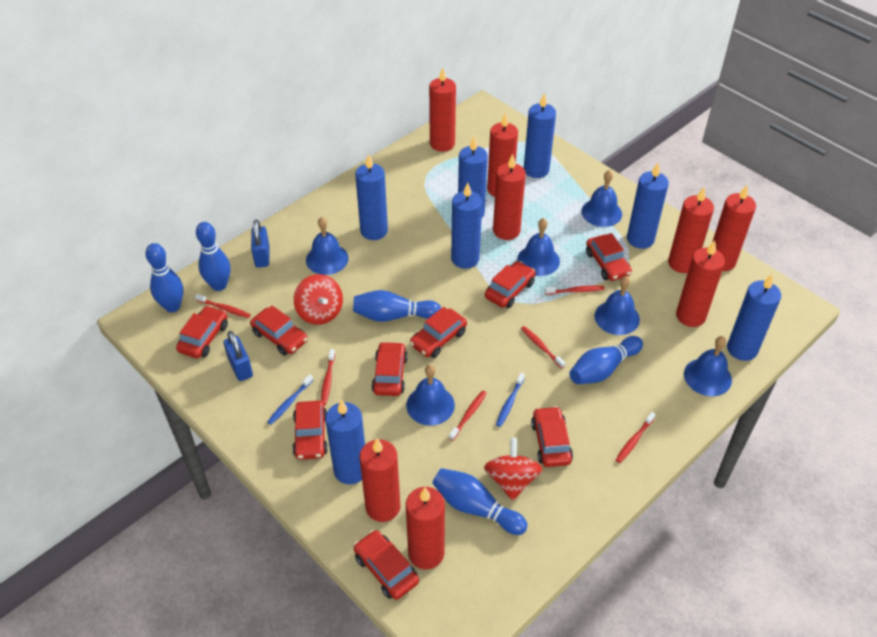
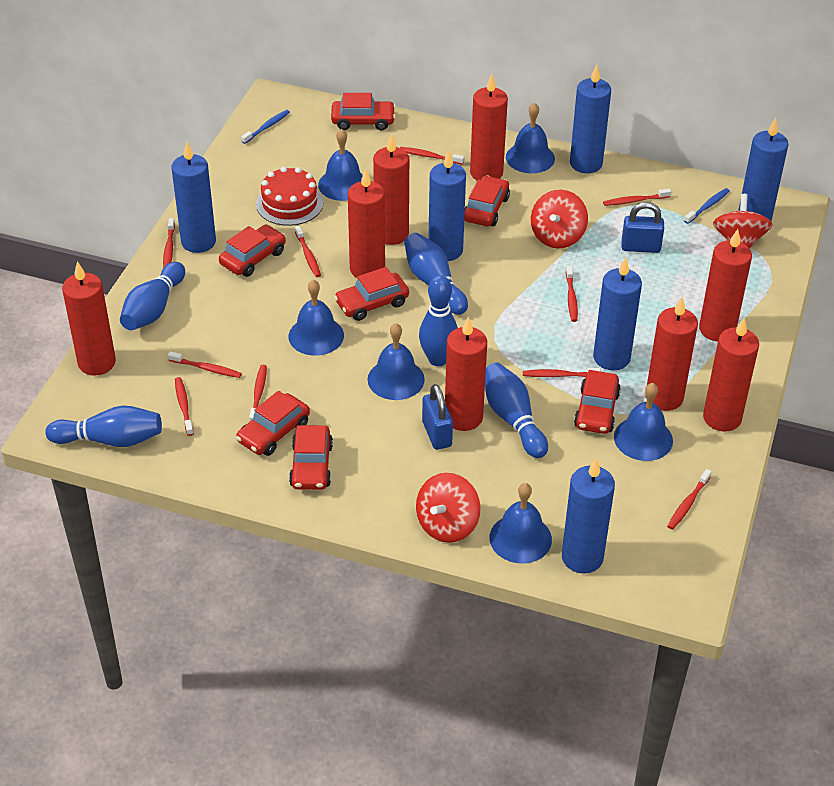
blue candle: [325,400,365,484] [355,154,388,240] [451,182,482,269] [458,137,488,219] [524,93,556,178] [627,163,669,249] [727,274,781,361] = 7 -> [171,142,216,253] [428,150,466,261] [562,458,615,574] [570,65,611,173] [593,257,642,370] [738,118,789,221] = 6
red cake: none = 0 -> [256,167,323,226] = 1
red car: [176,306,228,358] [250,306,308,356] [292,401,328,460] [354,530,419,600] [372,341,408,396] [410,307,467,358] [485,261,536,308] [531,406,573,467] [586,233,632,281] = 9 -> [219,225,286,277] [236,391,310,456] [289,425,333,490] [331,93,396,131] [334,267,409,321] [464,175,510,226] [574,370,621,434] = 7
red spinning top: [294,274,343,325] [484,438,542,501] = 2 -> [416,473,480,543] [531,190,588,249] [713,194,773,249] = 3
red toothbrush: [195,294,251,318] [321,349,335,405] [449,391,487,441] [521,326,565,369] [545,285,604,295] [616,412,656,463] = 6 -> [163,218,175,268] [168,351,242,378] [175,377,194,436] [249,365,267,422] [295,226,321,277] [400,147,464,165] [523,368,601,377] [566,266,578,322] [603,189,671,206] [667,469,712,530] = 10

